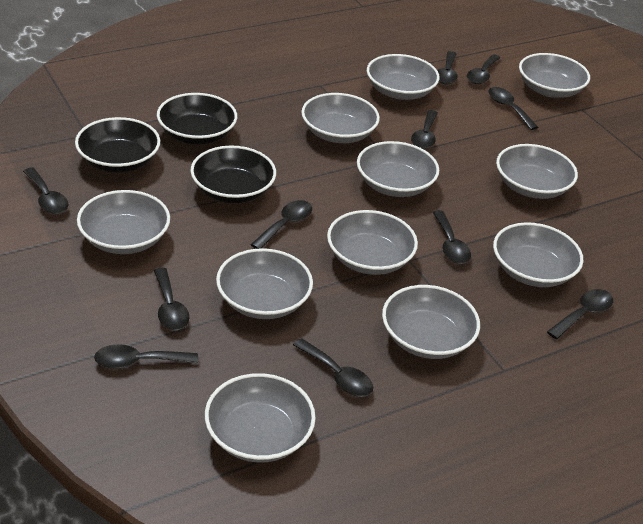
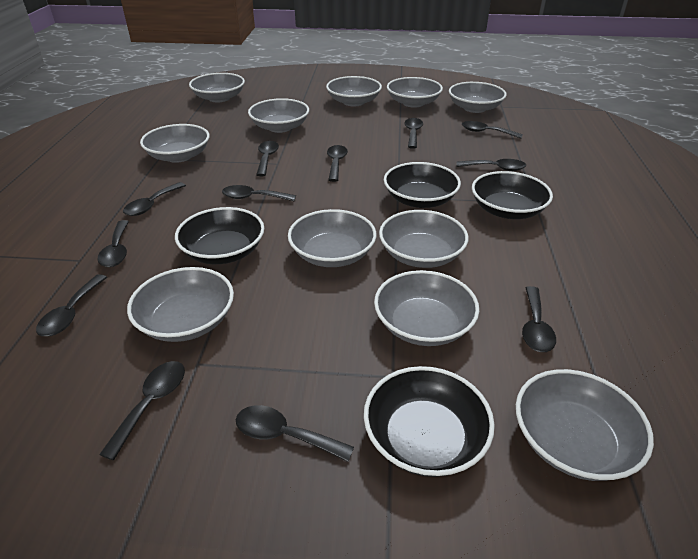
black bowl: [75,117,160,173] [157,93,237,145] [190,145,276,203] = 3 -> [175,207,264,264] [364,366,495,477] [384,162,461,208] [472,171,553,219] = 4
black spoon: [23,168,68,214] [94,344,198,369] [154,268,189,330] [250,200,312,249] [293,338,373,397] [411,110,438,149] [432,210,471,264] [438,51,458,85] [467,54,500,84] [488,87,538,130] [547,289,613,339] = 11 -> [36,274,107,336] [97,220,129,267] [99,361,185,460] [123,182,186,216] [222,185,296,201] [236,405,354,462] [256,141,279,176] [327,145,348,182] [404,118,423,149] [456,159,526,171] [462,121,523,139] [522,286,556,352] = 12

